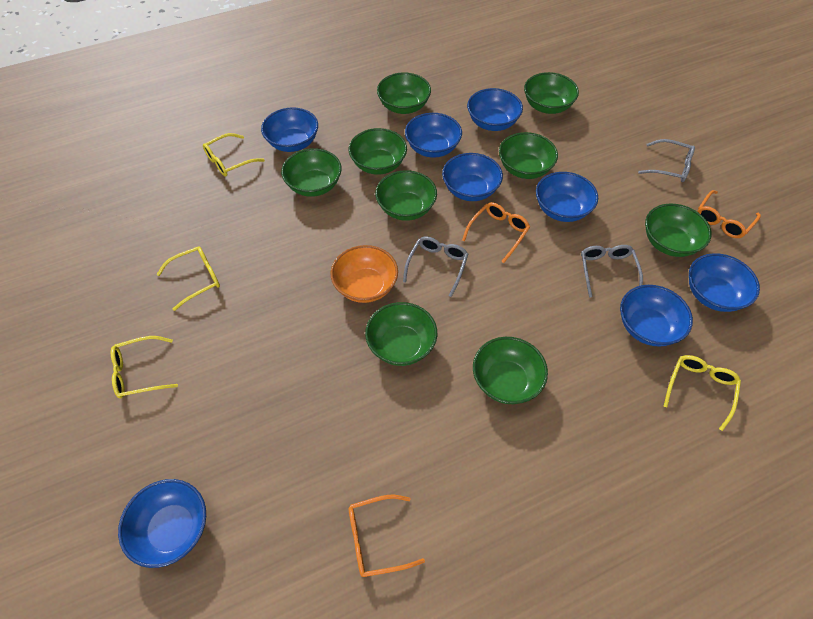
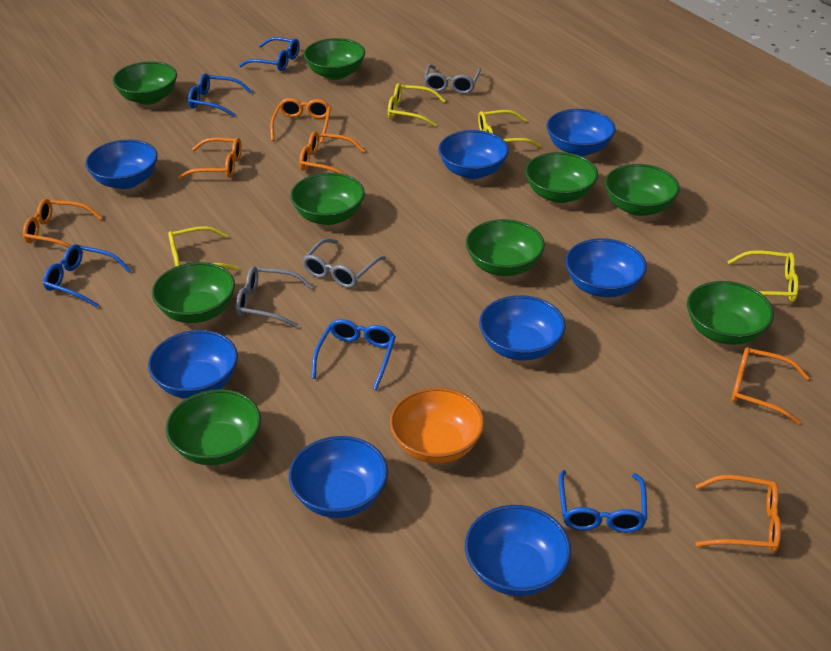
blue glasses: none = 0 -> [43,244,131,307] [188,73,252,117] [239,37,300,71] [312,319,396,390] [559,470,647,533] = 5
orange glasses: [349,495,425,577] [462,202,530,263] [697,190,761,238] = 3 -> [23,199,103,248] [178,137,242,179] [270,98,331,143] [299,131,365,176] [695,475,781,552] [731,347,810,424] = 6

